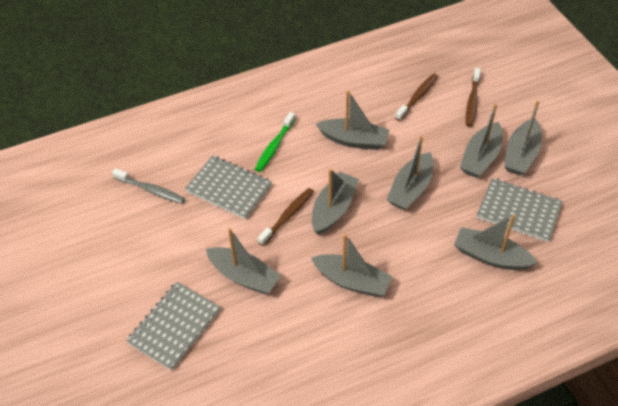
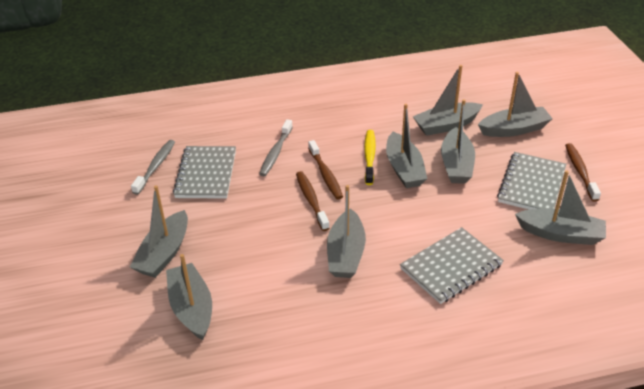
green toothbrush: [255,112,295,172] = 1 -> none = 0
grey toothbrush: [112,168,185,204] = 1 -> [131,140,175,195] [259,119,293,176] = 2
yellow toothbrush: none = 0 -> [364,130,376,185] = 1

